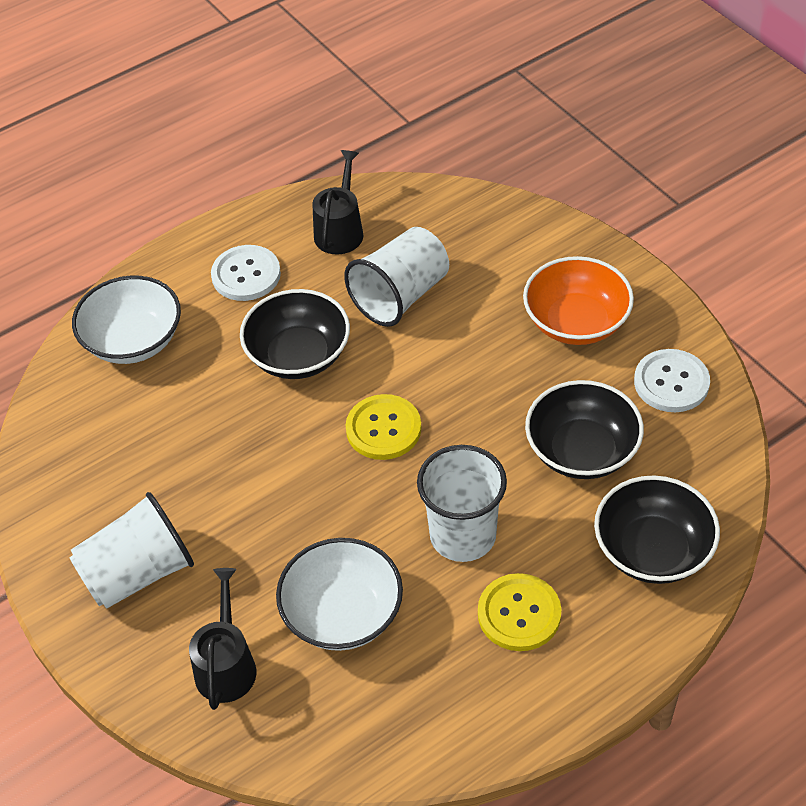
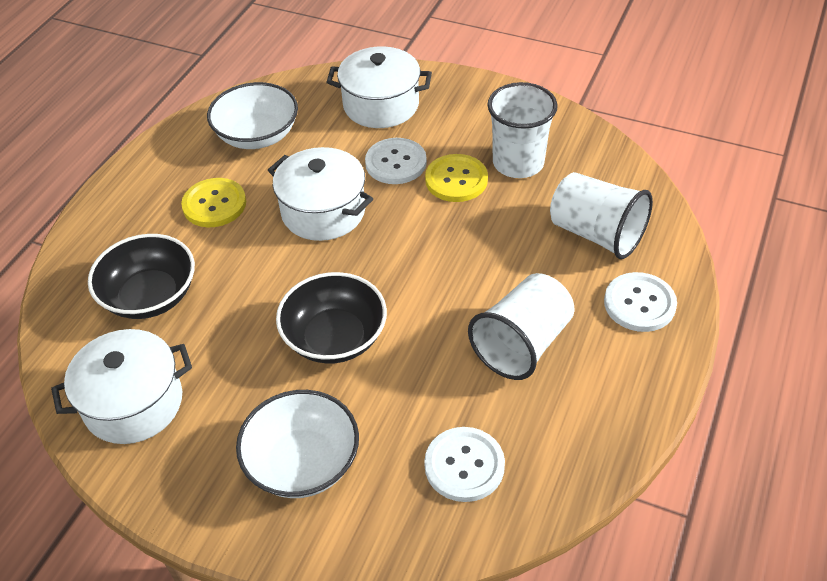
black bowl: [240,289,350,379] [525,380,644,479] [594,475,720,584] = 3 -> [88,234,195,319] [276,272,387,364] = 2
black watering can: [189,568,256,710] [312,150,363,255] = 2 -> none = 0
orange bowl: [523,256,634,345] = 1 -> none = 0
white button: [211,245,281,301] [634,349,710,412] = 2 -> [365,138,427,184] [424,427,505,502] [604,272,677,332] = 3
white pot: none = 0 -> [51,329,192,444] [268,147,373,241] [326,46,432,128] = 3

